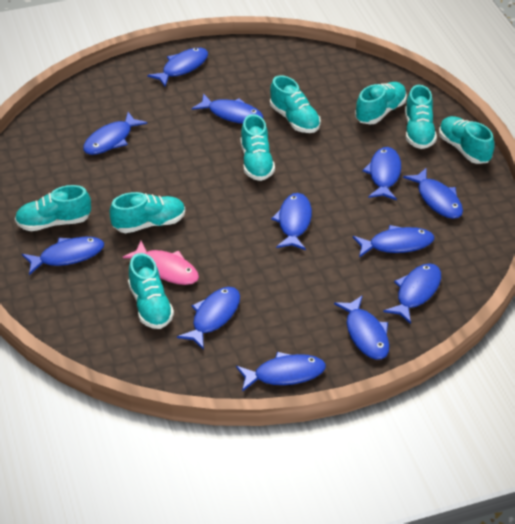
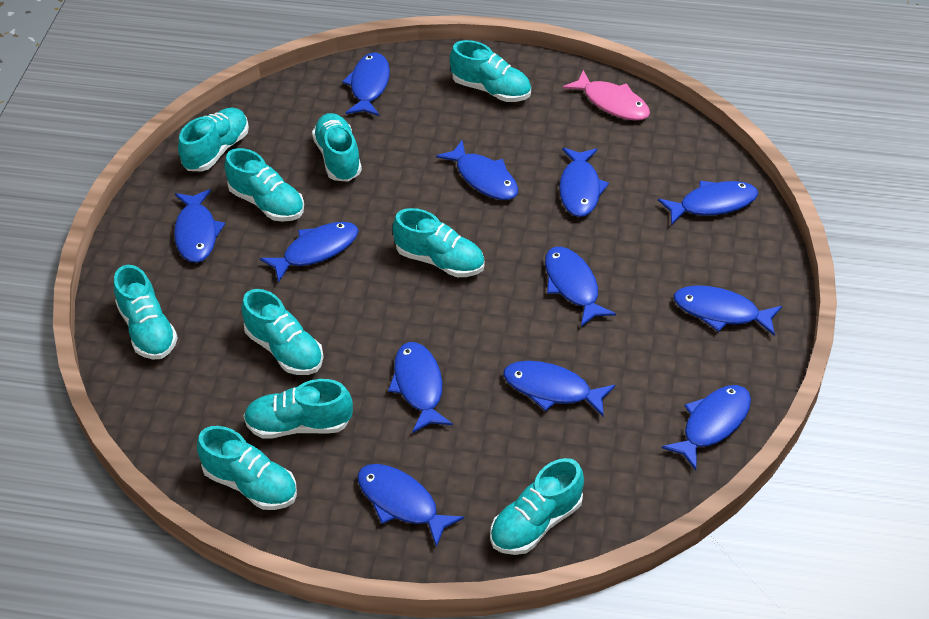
turquoise shoe: [15,185,91,231] [110,192,185,233] [128,253,174,329] [240,114,275,181] [270,75,321,133] [355,82,407,125] [405,85,437,149] [439,116,495,164] = 8 -> [114,265,178,359] [178,108,249,172] [197,426,297,510] [225,148,304,222] [241,289,323,375] [243,379,353,439] [312,113,362,182] [392,208,485,277] [450,40,531,102] [490,458,584,555] = 10

